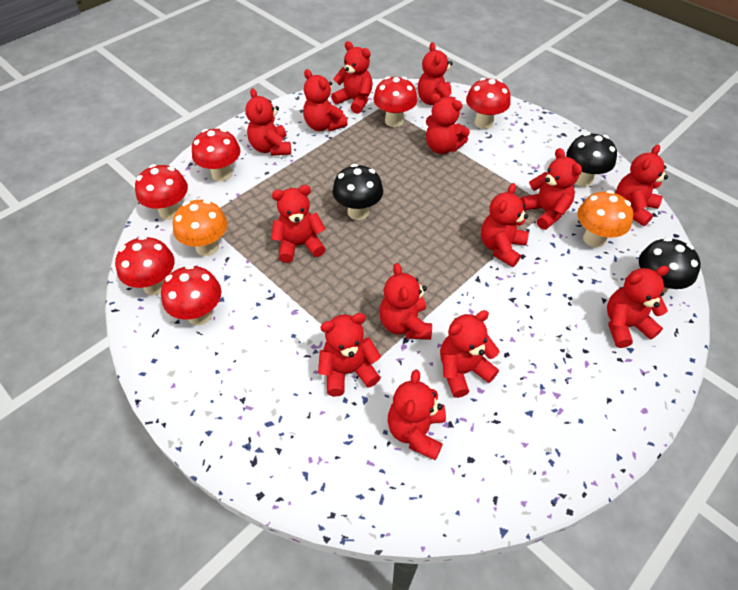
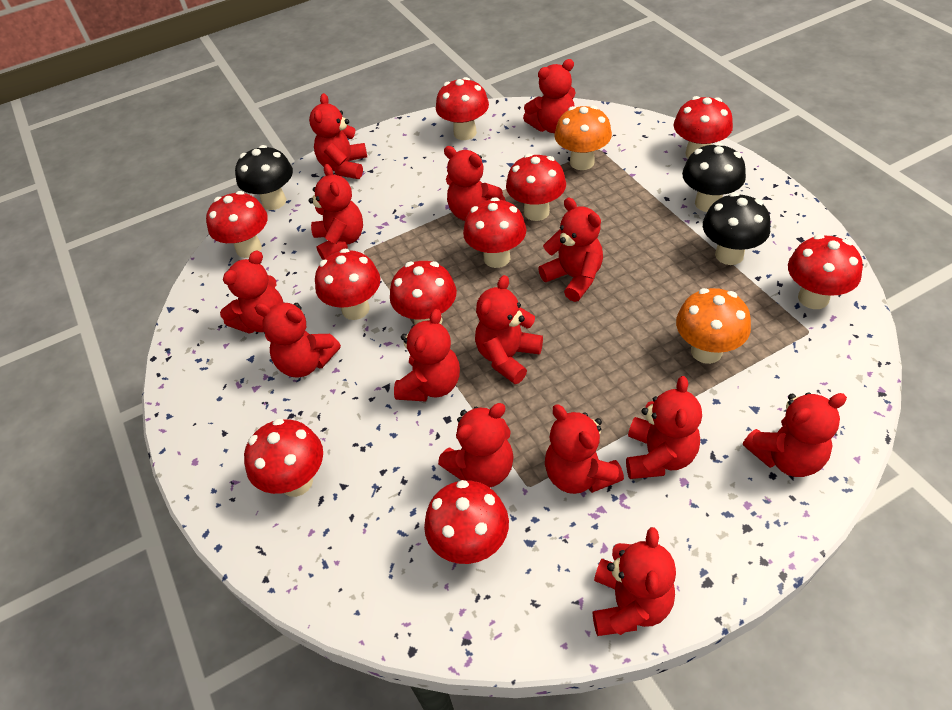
red mushroom: [115,236,175,295] [135,164,188,220] [161,265,222,325] [192,128,241,182] [373,76,417,127] [466,78,511,129] = 6 -> [206,191,268,258] [244,418,323,497] [315,249,381,320] [390,261,457,325] [424,480,509,564] [436,77,489,140] [463,197,526,268] [506,154,566,221] [674,96,733,158] [788,234,863,309] = 10

